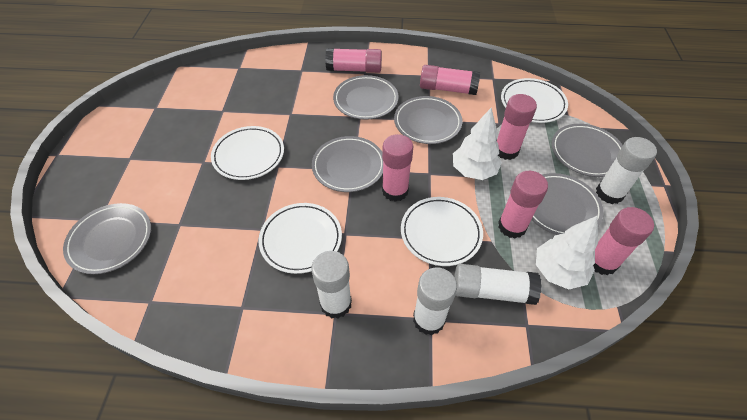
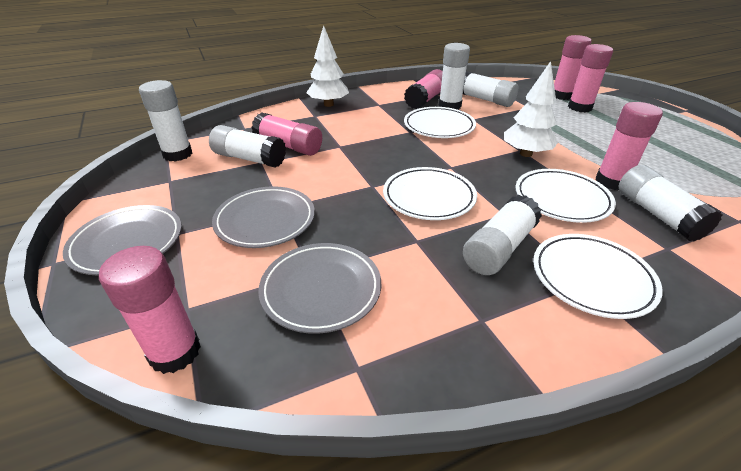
grey plate: [63,203,151,274] [312,136,383,192] [333,75,399,120] [394,96,462,144] [532,173,603,235] [552,124,623,177] = 6 -> [63,205,182,276] [212,186,315,248] [258,243,381,334] = 3
white glue stick: [311,251,352,319] [413,267,457,335] [454,264,542,305] [596,137,657,204] = 4 -> [139,80,192,162] [209,125,286,168] [439,43,470,110] [463,71,518,107] [463,195,542,275] [618,165,723,241] = 6

